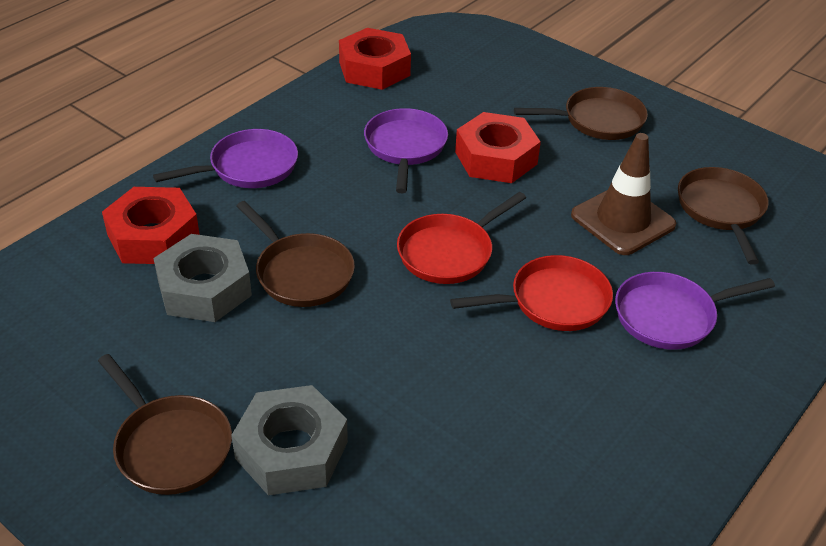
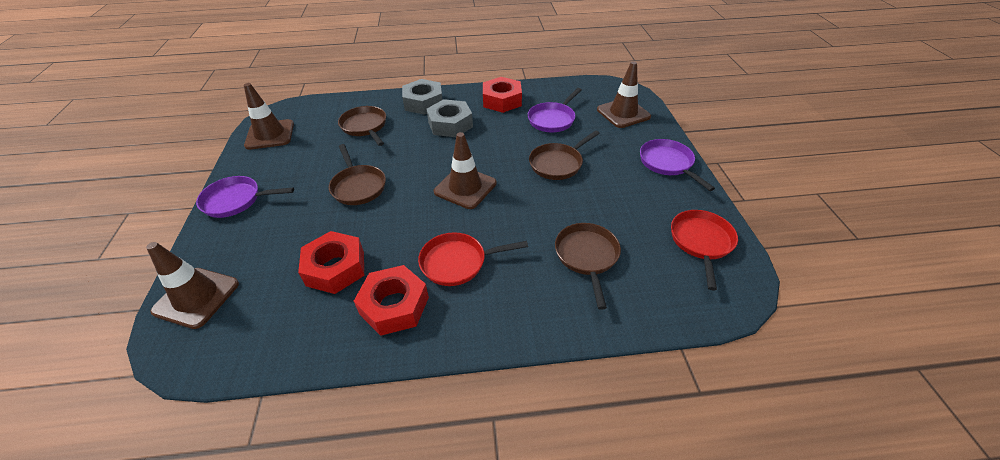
brown traffic cone: [571,133,676,255] = 1 -> [146,242,239,329] [244,83,294,150] [434,132,497,209] [597,61,651,128] = 4

